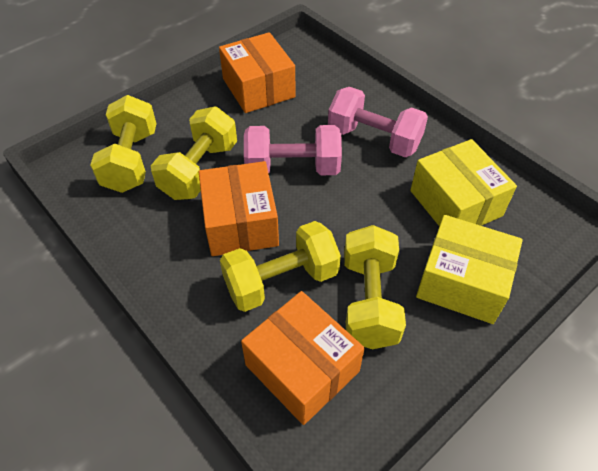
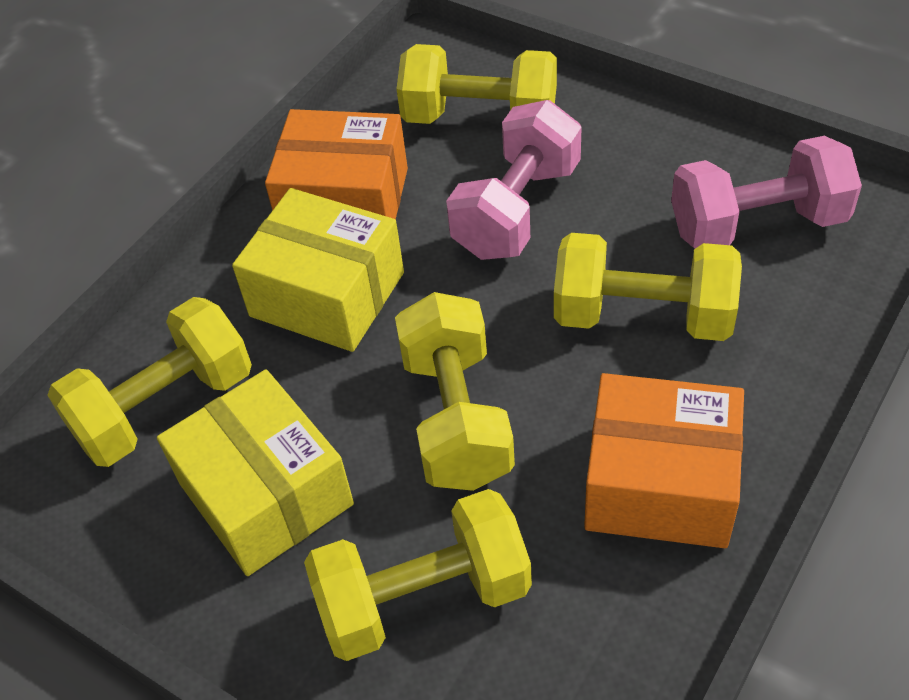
orange box: [199,161,279,256] [219,32,295,113] [241,291,365,425] = 3 -> [265,109,408,220] [584,373,744,548] = 2
yellow dumbbell: [90,95,156,193] [151,107,237,200] [220,221,341,312] [344,225,406,349] = 4 -> [47,297,252,467] [304,489,532,661] [395,292,515,491] [396,44,557,124] [554,233,742,341] = 5

